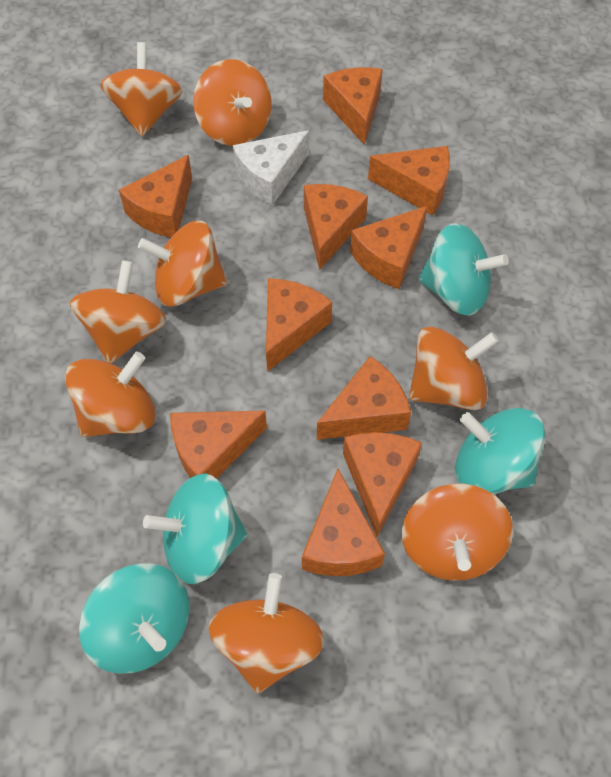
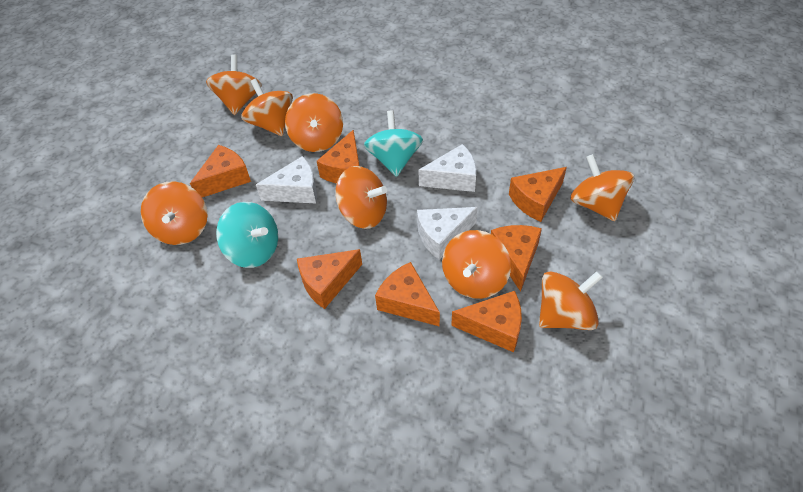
orange cheese: [119,155,192,237] [170,410,267,479] [266,278,332,372] [302,469,385,576] [304,184,368,270] [317,356,411,440] [323,67,383,145] [343,432,422,537] [350,206,427,289] [368,146,450,216] = 10 -> [190,145,251,197] [297,249,362,309] [317,130,359,183] [375,262,440,327] [451,291,522,352] [491,225,542,292] [509,167,567,222] = 7
turquoise spinning top: [79,564,189,674] [143,473,248,584] [418,223,509,316] [455,408,545,494] = 4 -> [216,202,278,268] [364,110,423,177] = 2
white cheese: [233,130,309,206] = 1 -> [256,156,317,203] [417,207,478,260] [419,144,476,192] = 3

